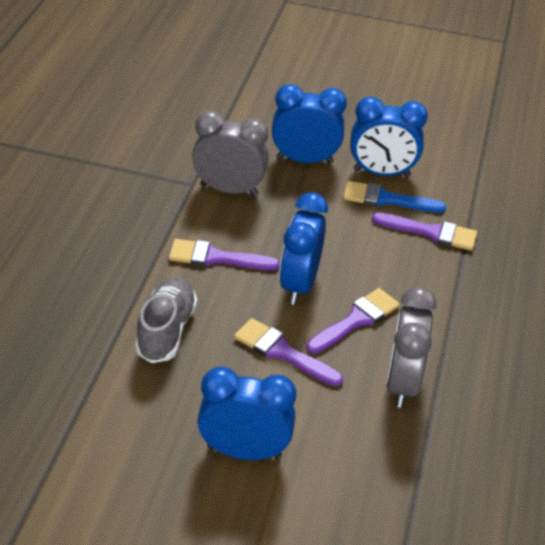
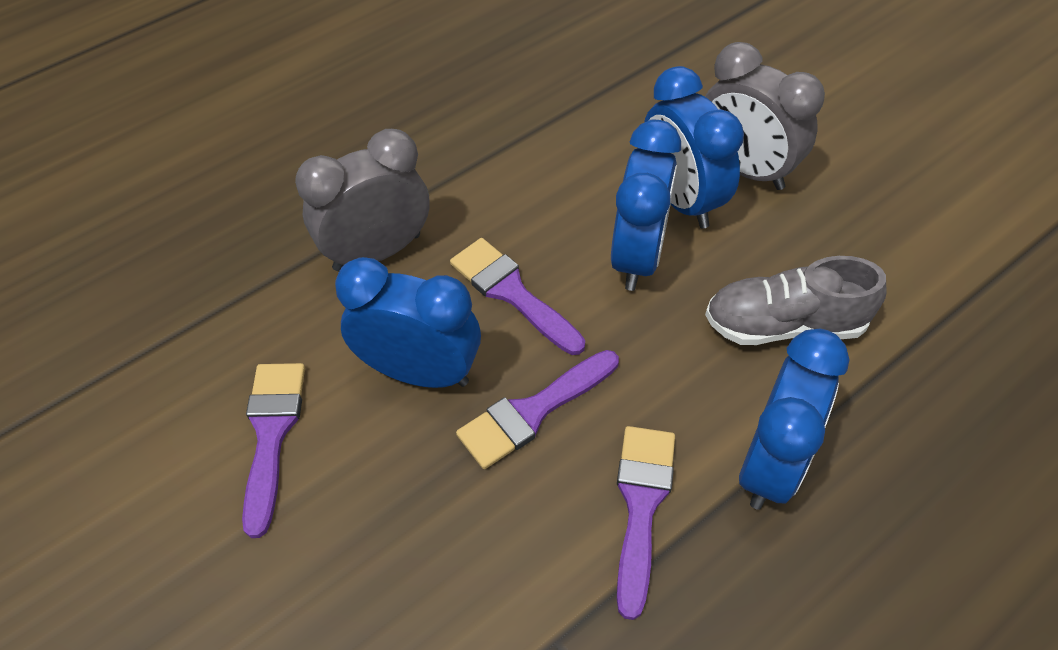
blue brush: [343,181,446,213] = 1 -> none = 0

